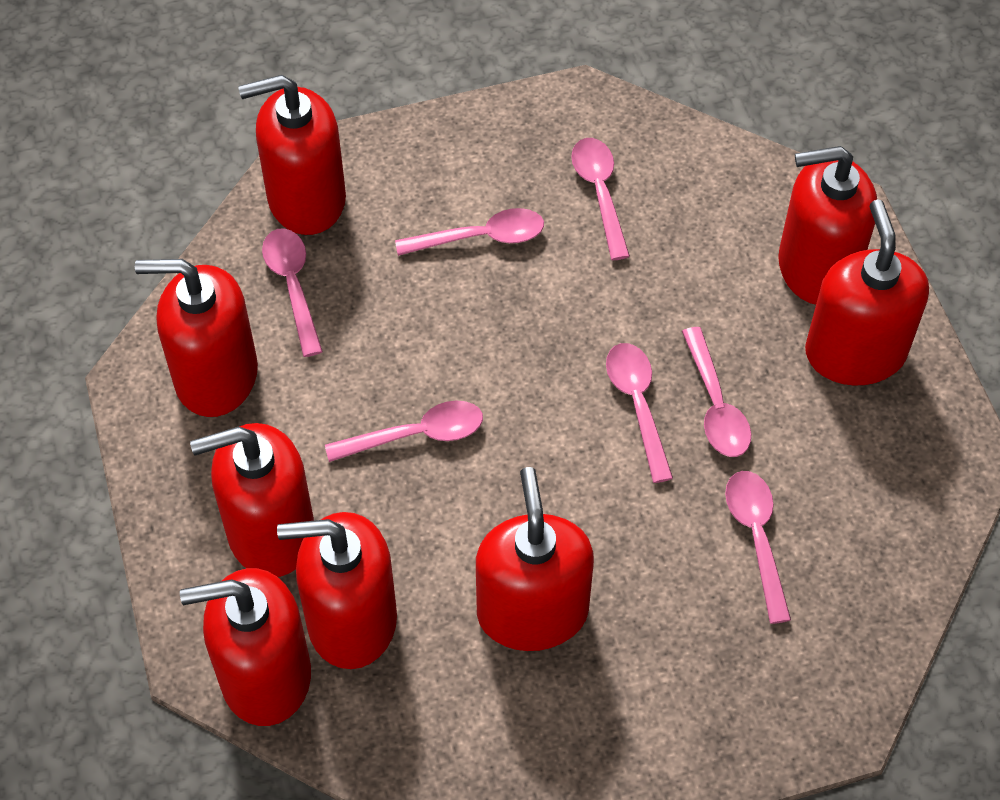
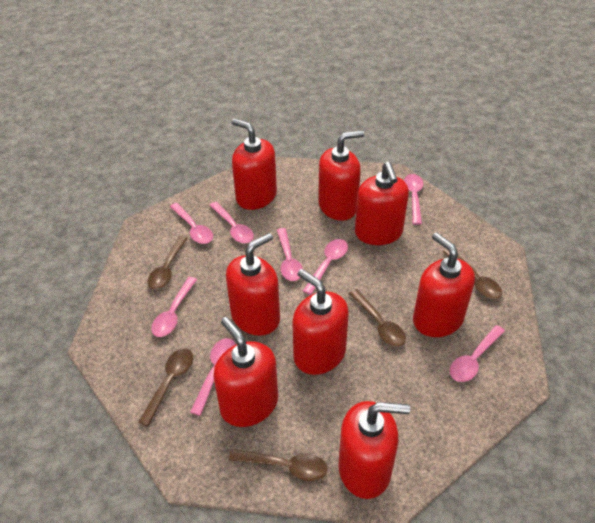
brown spoon: none = 0 -> [138,348,193,426] [147,236,188,289] [229,449,327,481] [349,289,406,347] [443,249,502,299] = 5
pink spoon: [262,228,323,357] [325,401,483,462] [395,208,544,256] [571,138,630,260] [606,343,673,483] [682,327,751,457] [725,471,791,624] = 7 -> [151,277,197,337] [170,203,213,244] [190,338,236,416] [209,202,254,243] [277,228,303,281] [303,239,348,295] [404,174,423,225] [450,325,505,382] = 8

